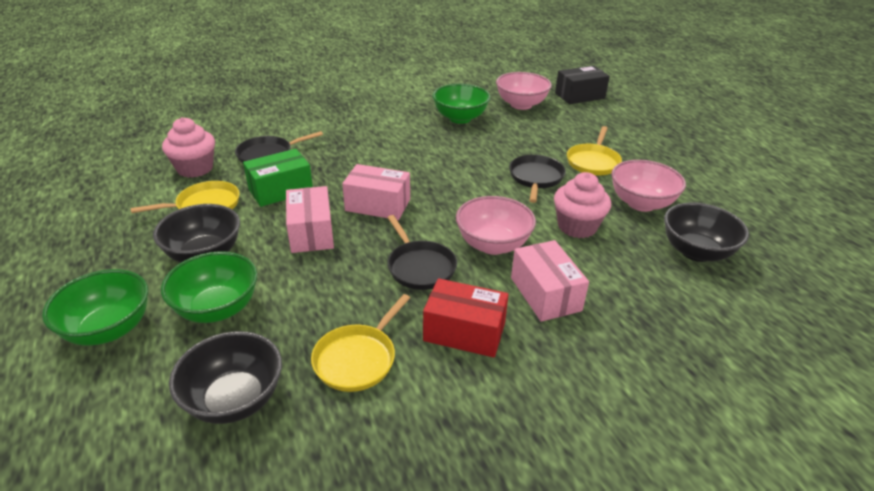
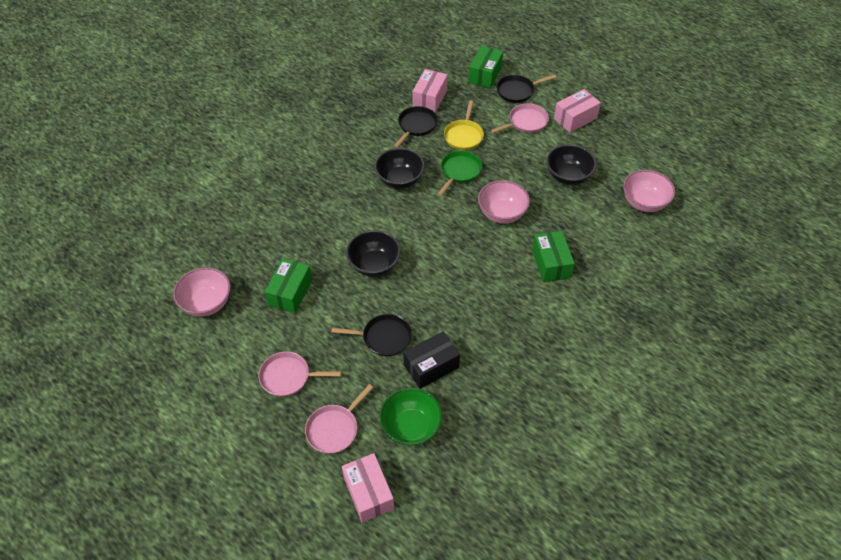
green bowl: [42,269,148,345] [161,251,257,323] [432,84,490,124] = 3 -> [379,388,443,446] = 1
green box: [243,149,313,207] = 1 -> [265,258,312,313] [469,46,503,88] [532,231,575,282] = 3
green pan: none = 0 -> [438,150,482,196] = 1
pink cupcake: [162,117,215,178] [554,172,611,238] = 2 -> none = 0
pink pan: none = 0 -> [258,352,341,397] [305,384,373,454] [491,103,549,133] = 3
red box: [423,278,509,357] = 1 -> none = 0
yellow pan: [131,181,240,213] [311,294,410,392] [567,126,622,175] = 3 -> [444,100,484,150] = 1

